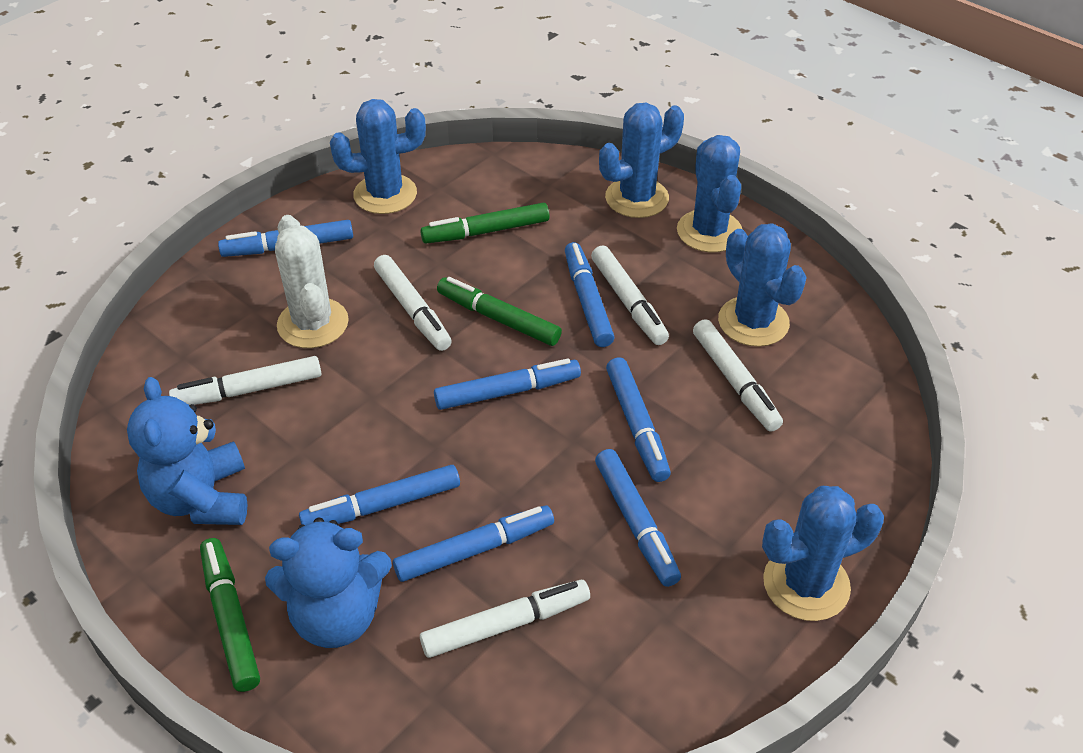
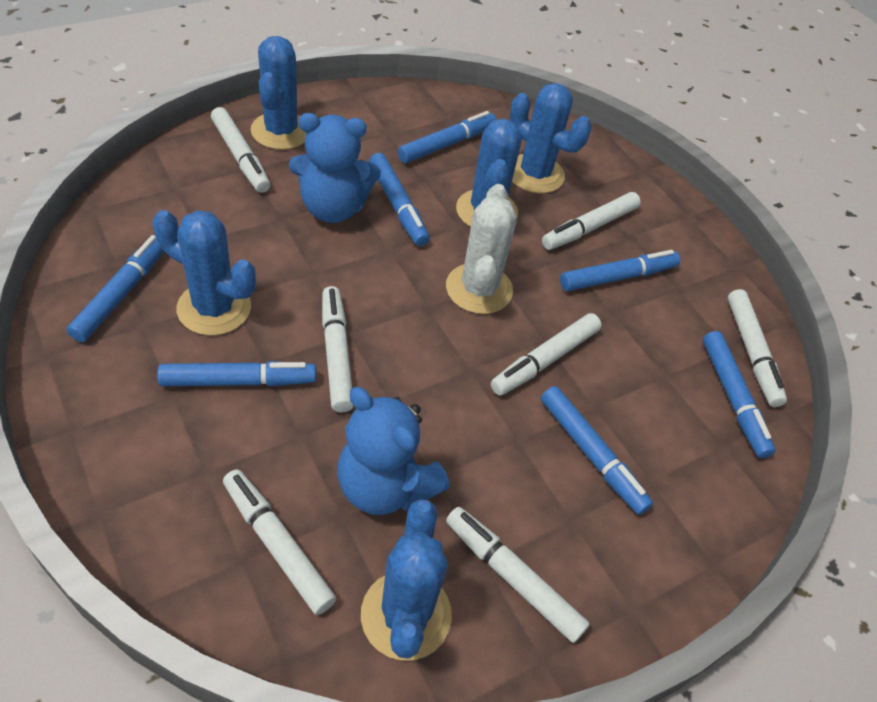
green marker: [200,538,260,692] [420,203,550,243] [437,277,562,346] = 3 -> none = 0
white marker: [169,356,322,405] [374,255,452,351] [420,580,590,658] [591,245,669,345] [693,319,783,432] = 5 -> [211,107,270,193] [223,469,336,615] [322,286,354,412] [446,507,590,643] [491,313,602,396] [542,192,641,250] [728,289,787,407] = 7

